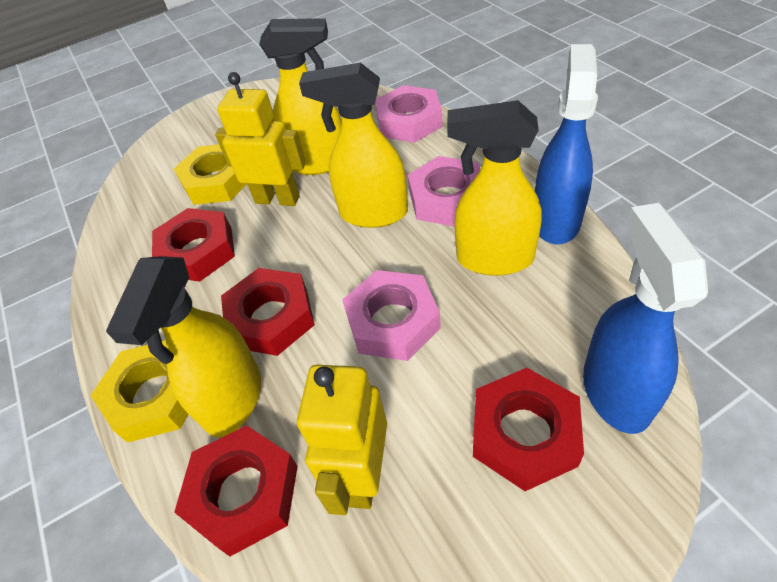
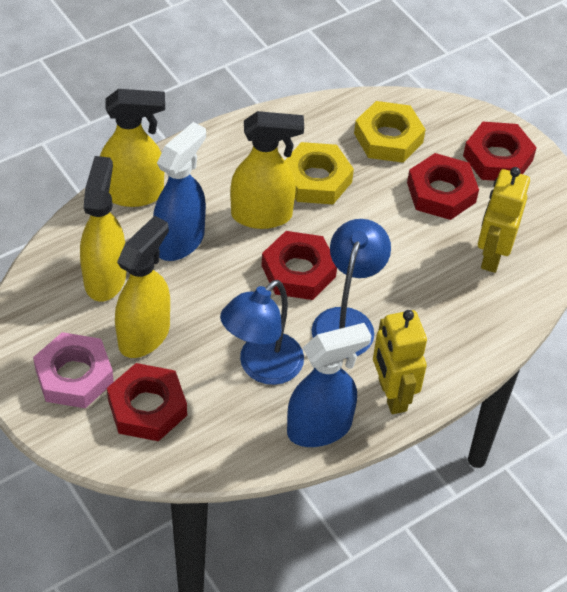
blue lamp: none = 0 -> [220,280,304,385] [312,219,391,358] = 2
pink nut: [342,270,441,361] [375,85,443,143] [408,156,480,227] = 3 -> [33,332,114,408] = 1

